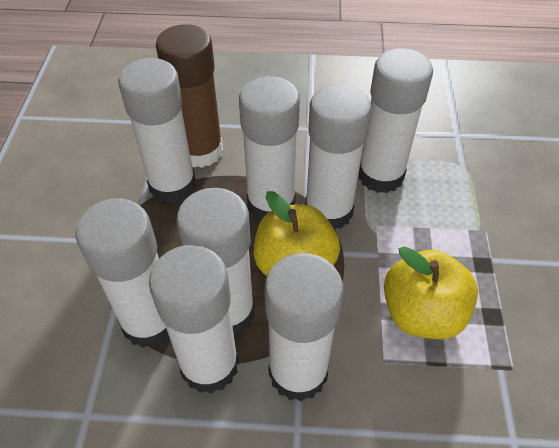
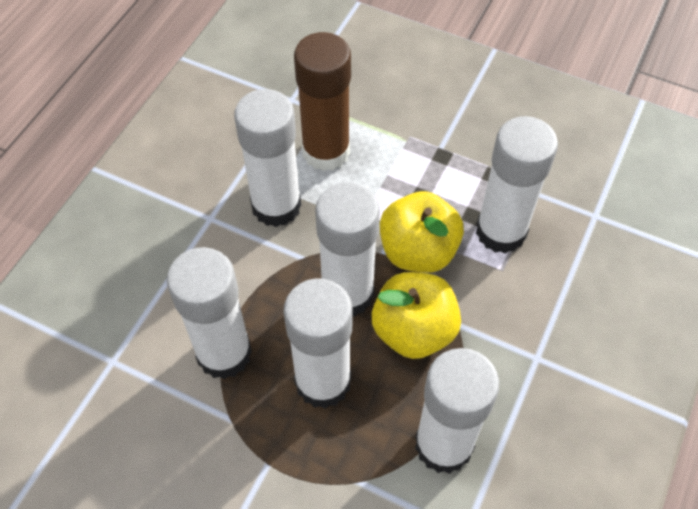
white glue stick: [75,198,169,348] [118,58,196,204] [149,245,239,394] [176,188,255,335] [239,76,300,221] [264,253,344,402] [305,83,372,230] [358,48,433,193] = 8 -> [167,247,252,379] [234,89,301,227] [284,278,353,409] [315,182,380,317] [415,348,500,474] [476,116,558,253] = 6

